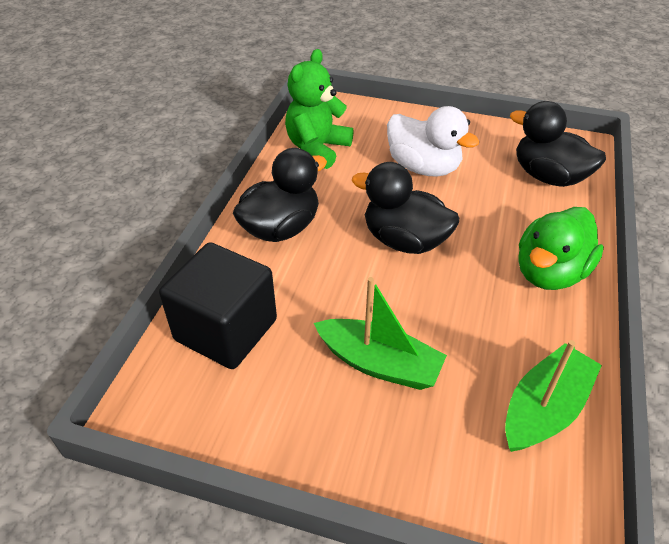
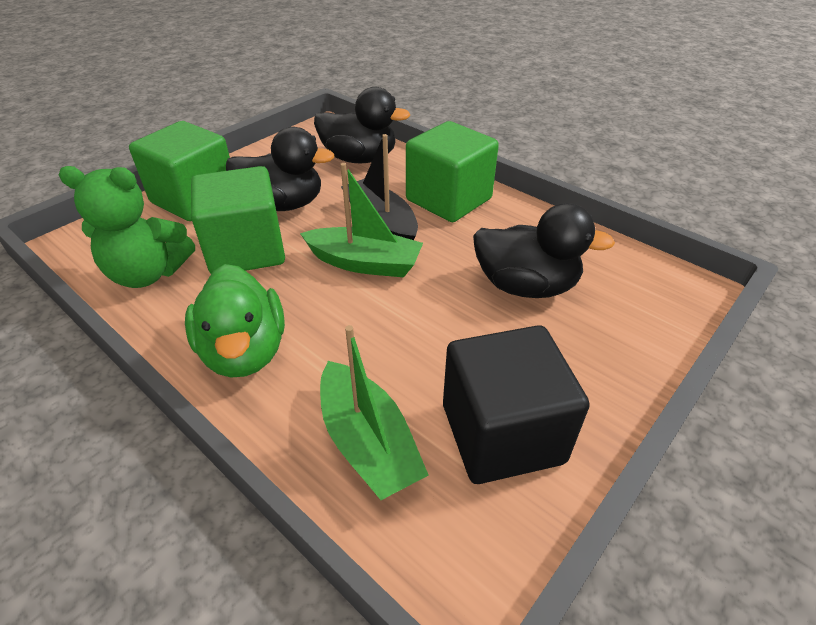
black boat: none = 0 -> [341,134,418,240] = 1
green cube: none = 0 -> [129,121,230,221] [191,166,285,274] [406,121,499,222] = 3
white duck: [387,106,480,177] = 1 -> none = 0

